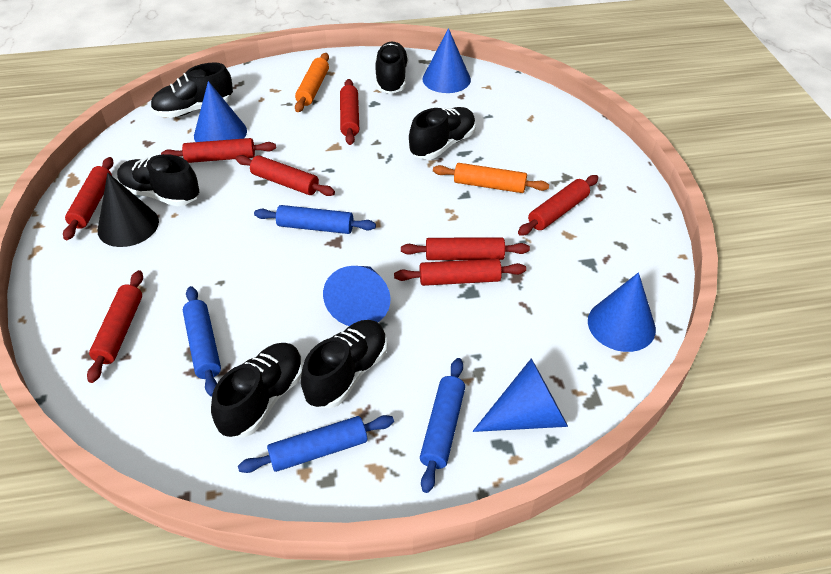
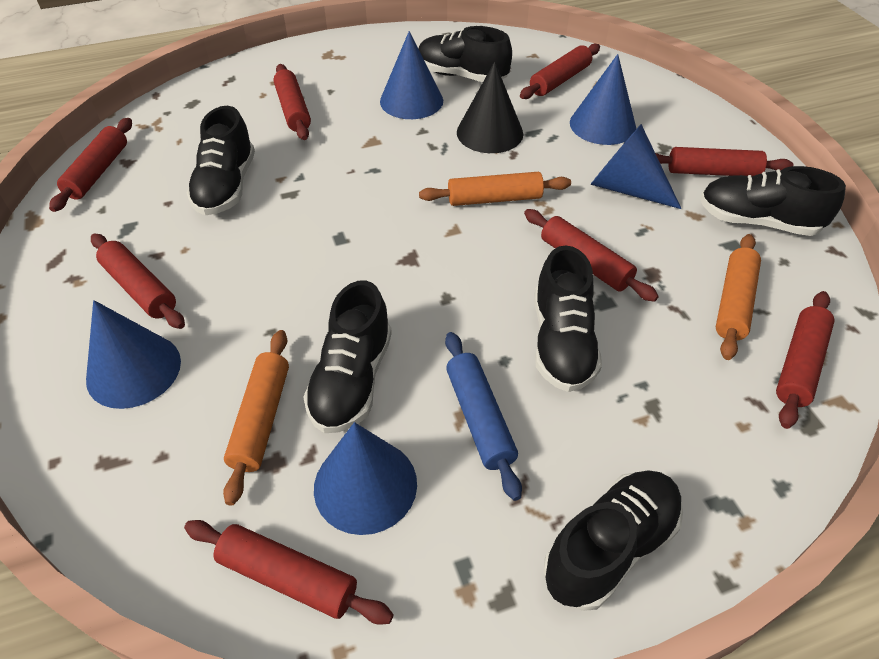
blue rolling pin: [183,286,221,397] [238,415,394,473] [254,205,376,234] [420,358,465,493] = 4 -> [445,332,522,501] = 1
orange rolling pin: [295,53,329,112] [433,163,549,193] = 2 -> [223,330,289,506] [419,172,571,206] [716,234,761,360] = 3

